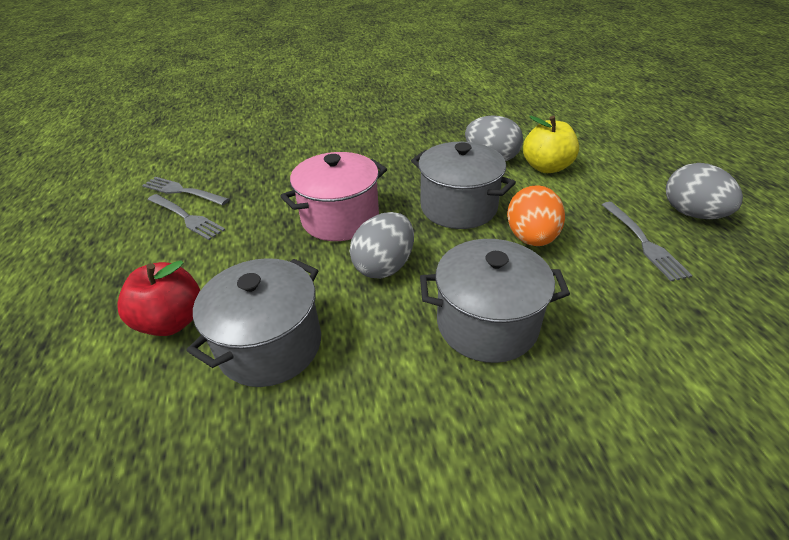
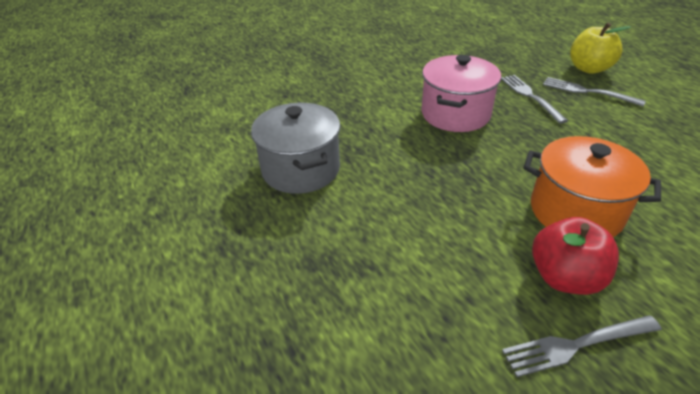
grey egg: [350,212,414,279] [465,115,523,161] [666,163,743,219] = 3 -> none = 0
grey pot: [186,258,321,387] [411,142,516,229] [420,239,570,363] = 3 -> [251,102,341,194] = 1
orange egg: [507,185,565,246] = 1 -> none = 0
orange pot: none = 0 -> [524,136,661,237] = 1

